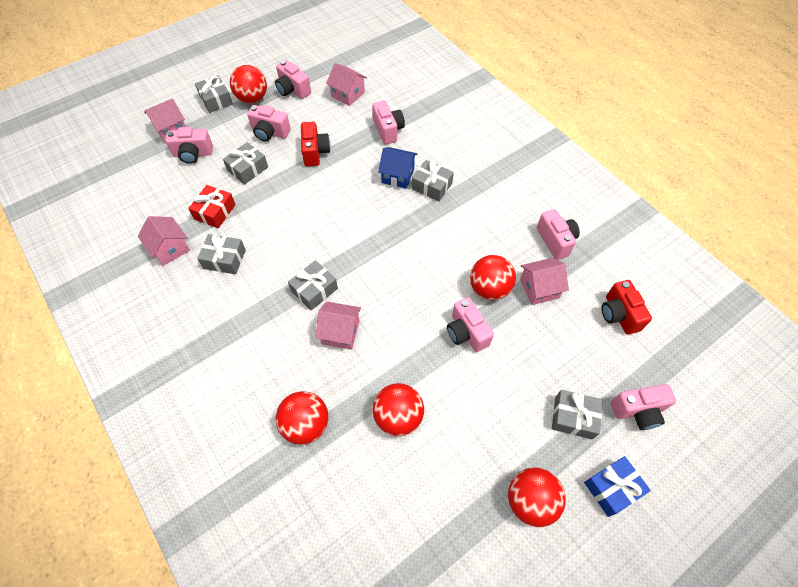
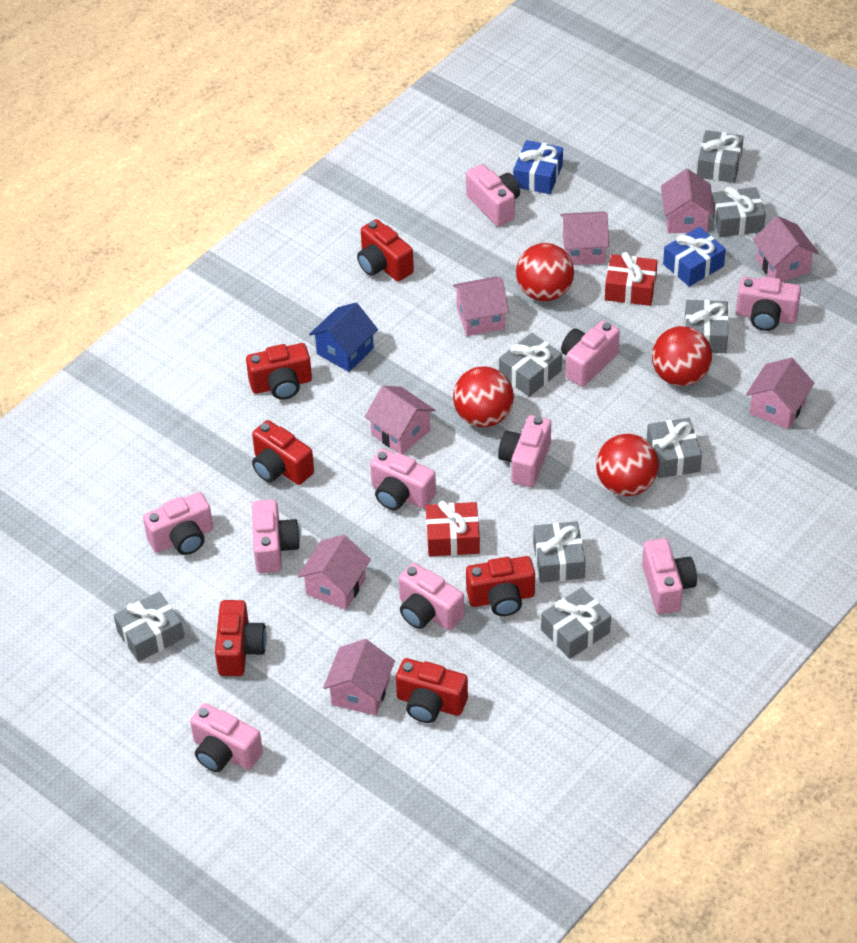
blue gift: [584,456,651,517] = 1 -> [513,140,563,194] [663,227,726,287] = 2
grey gift: [195,75,233,113] [197,234,246,274] [223,142,268,185] [288,260,338,311] [412,160,454,202] [552,390,602,440] = 6 -> [114,591,184,662] [499,333,562,397] [533,521,586,583] [541,587,611,659] [647,418,702,478] [685,300,729,353] [697,130,744,183] [712,187,766,237] = 8
pink camera: [165,127,213,164] [247,105,291,141] [275,60,311,99] [372,100,405,145] [447,297,494,352] [537,209,580,260] [611,384,676,430] = 7 -> [143,492,213,555] [190,703,263,772] [252,499,300,573] [370,449,436,510] [399,563,464,630] [466,164,520,226] [498,415,551,487] [561,320,620,387] [642,538,697,614] [736,276,801,331] = 10
pink house: [138,216,190,266] [144,98,186,142] [315,302,361,350] [326,63,367,106] [520,258,569,305] = 5 -> [298,535,371,610] [323,639,395,716] [365,386,435,454] [453,277,509,336] [560,211,609,265] [661,169,715,233] [746,358,814,429] [753,216,819,282] = 8
red ball: [230,65,267,103] [276,391,329,445] [372,383,424,436] [470,255,516,300] [508,467,566,527] = 5 -> [453,367,514,427] [516,243,574,301] [596,434,659,496] [652,326,712,386] = 4
red camera: [301,122,330,167] [601,280,652,335] = 2 -> [215,600,267,676] [246,343,312,400] [252,420,314,485] [357,219,414,282] [396,658,468,723] [466,556,535,616] = 6
red gift: [188,185,236,228] = 1 -> [426,501,480,556] [605,252,658,306] = 2

